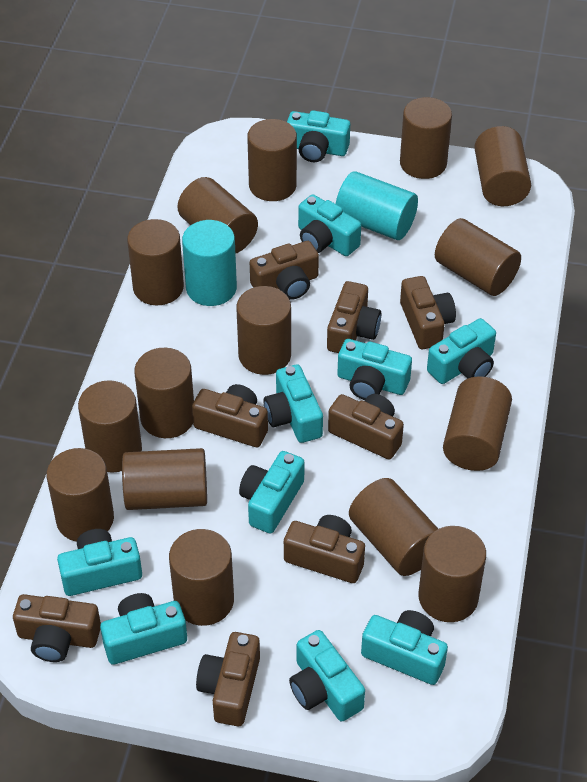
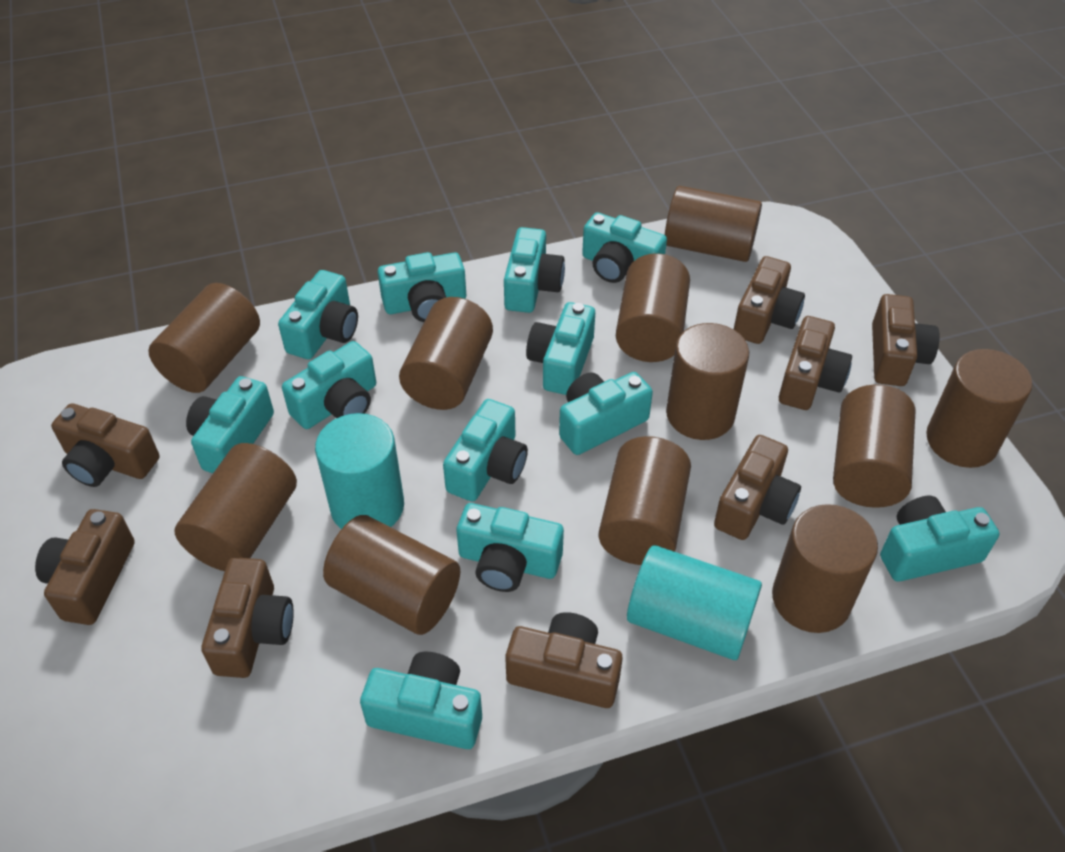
brown cylinder: [46,448,114,542] [78,380,142,473] [122,448,207,510] [127,219,184,305] [134,348,194,438] [169,529,234,626] [177,177,258,254] [236,286,291,375] [247,119,297,201] [349,478,438,576] [400,97,452,179] [418,526,486,622] [435,218,521,296] [443,376,512,471] [474,126,531,206] = 15 -> [148,283,260,393] [174,443,297,571] [323,515,460,635] [399,297,493,410] [598,436,691,565] [616,253,690,362] [665,186,762,262] [666,323,749,440] [772,504,878,633] [833,384,916,508] [926,349,1032,468] = 11
turquoise camera: [57,529,142,596] [100,593,187,665] [239,451,304,534] [264,364,323,443] [287,110,350,162] [289,630,365,721] [298,194,361,256] [337,339,412,400] [361,610,448,685] [427,318,496,384] = 10 -> [186,376,274,473] [278,270,358,359] [282,341,376,429] [360,652,482,749] [378,252,466,322] [443,399,528,502] [456,503,564,592] [504,227,565,313] [526,302,595,395] [559,372,653,455] [582,213,667,283] [880,496,1000,582] = 12

